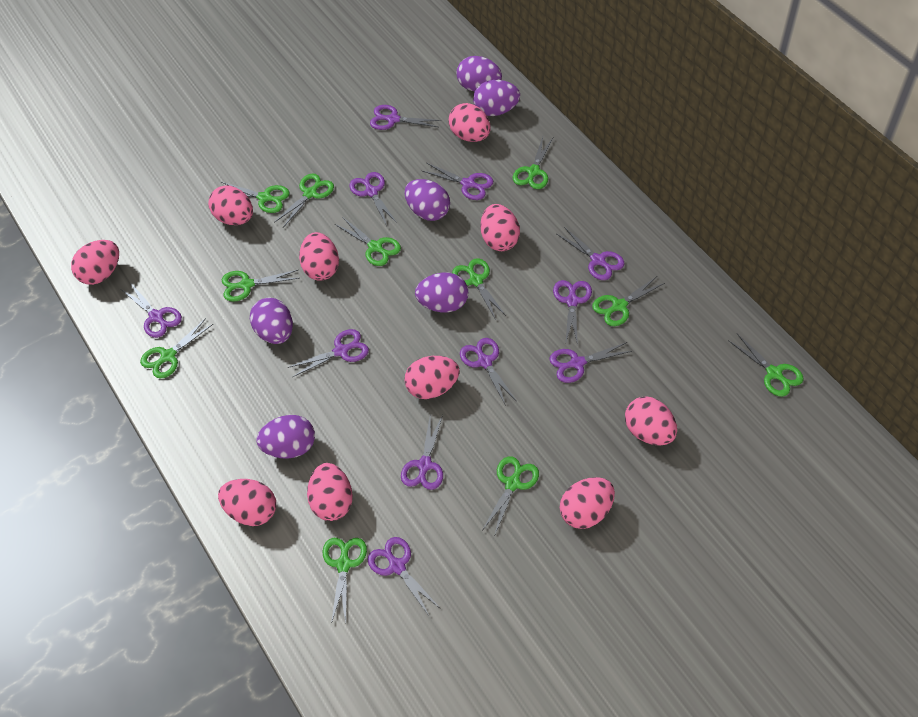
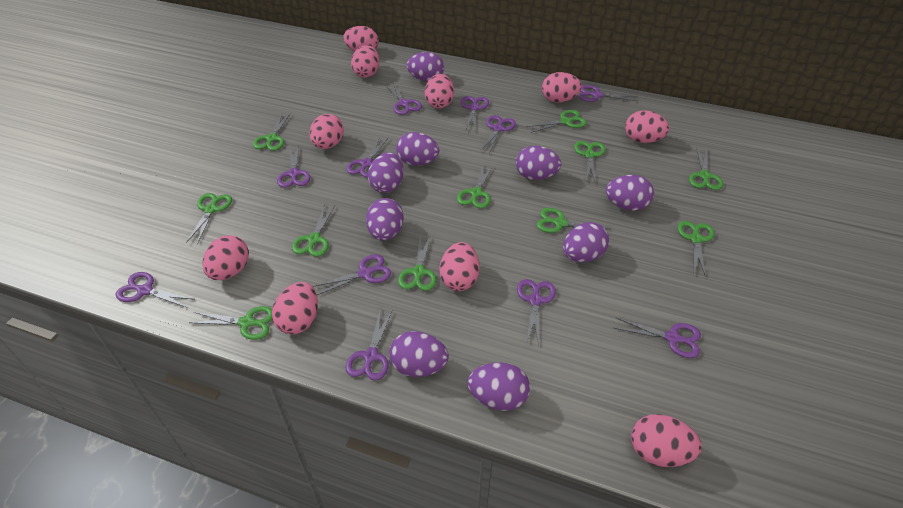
purple egg: [250,297,293,344] [256,415,315,458] [404,179,450,221] [415,273,468,313] [456,56,502,91] [473,80,520,116] = 6 -> [366,198,404,241] [368,152,404,193] [389,331,449,377] [396,132,439,166] [406,52,444,82] [467,362,530,411] [516,146,561,180] [563,222,609,262] [606,175,654,211] = 9

